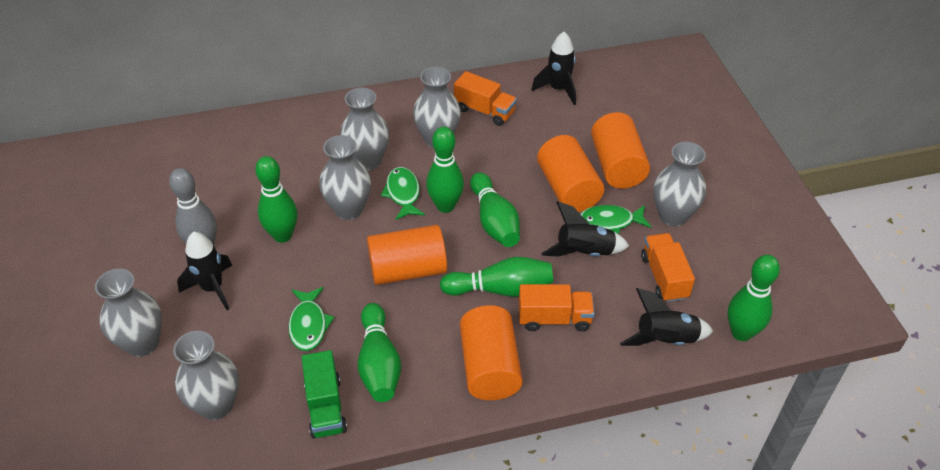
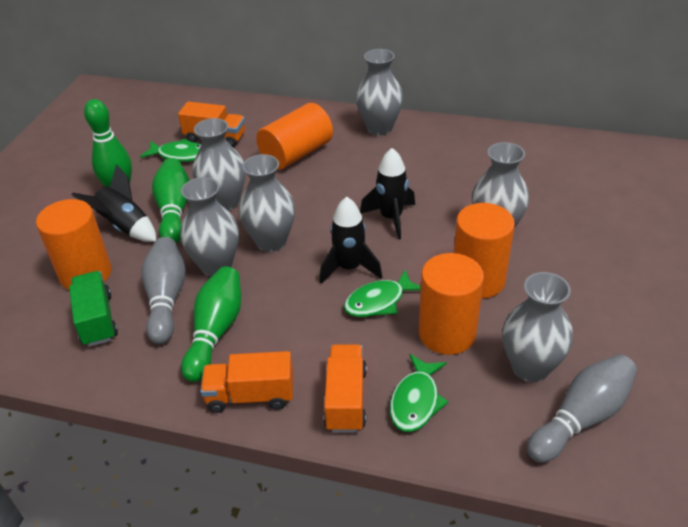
black rocket: [177,231,232,310] [531,32,576,105] [541,201,629,257] [620,288,713,346] = 4 -> [71,164,156,242] [320,197,382,284] [360,148,415,240] = 3
green bowling pin: [255,156,297,243] [358,303,401,402] [426,127,464,213] [440,257,553,297] [470,172,520,247] [728,255,780,341] = 6 -> [84,99,132,187] [152,158,190,244] [181,266,241,382] = 3
grey bowling pin: [169,168,217,245] = 1 -> [141,237,186,344] [527,354,637,463] = 2

